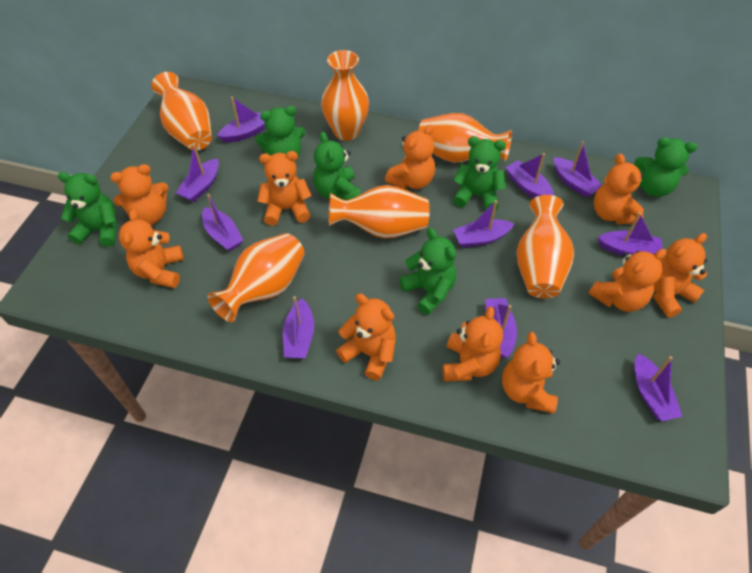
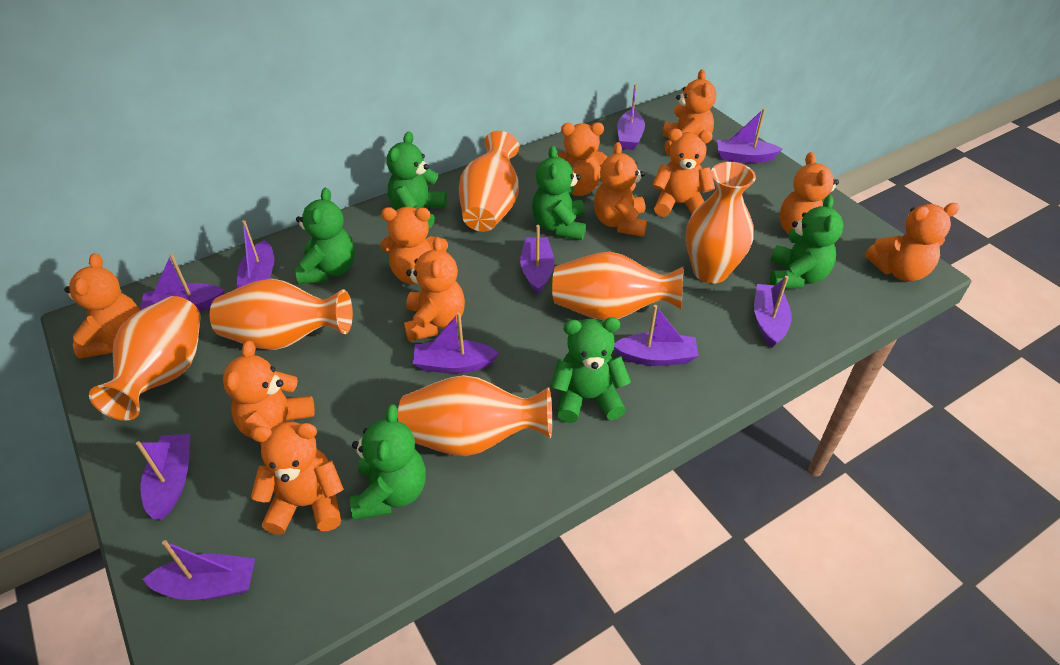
orange teddy bear: [110,164,168,225] [119,209,184,288] [257,151,312,226] [336,294,396,380] [385,125,435,189] [443,306,503,381] [502,332,560,413] [588,249,667,312] [594,154,644,224] [653,233,707,318] = 10 -> [64,253,140,359] [223,341,315,445] [250,422,344,535] [381,207,448,285] [404,237,465,341] [557,123,607,196] [594,142,647,237] [652,129,715,217] [662,69,716,155] [780,152,839,245] [865,203,960,282] = 11

